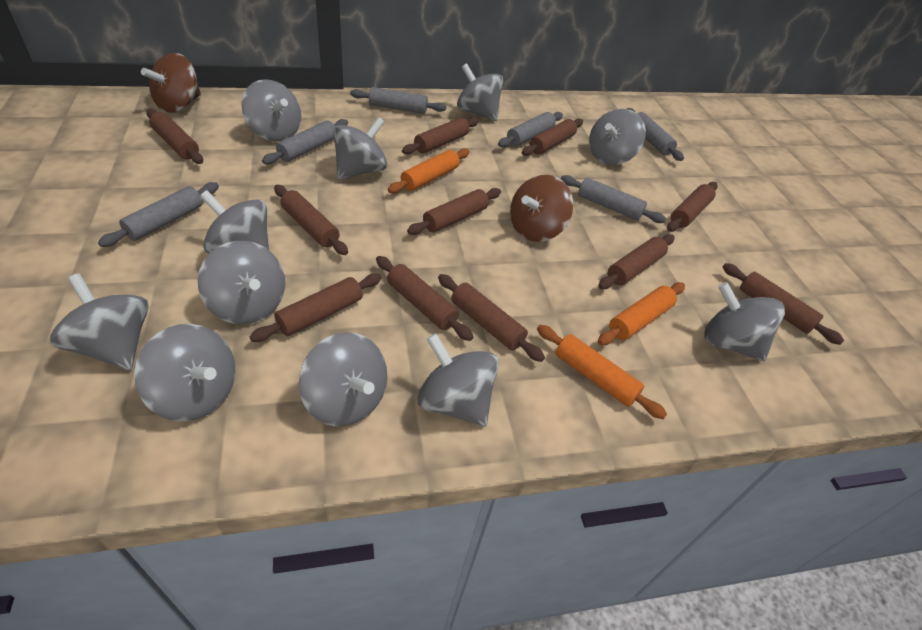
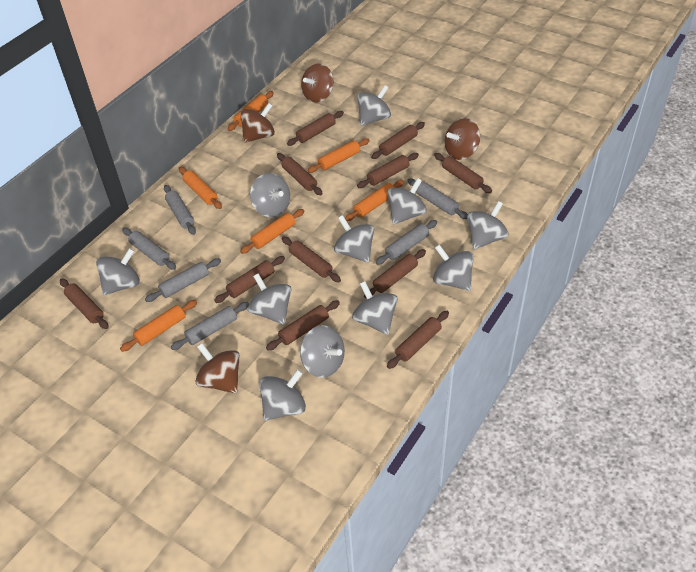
brown spinning top: [141,53,201,113] [510,175,573,242] = 2 -> [195,343,240,394] [240,103,275,143] [301,63,334,103] [444,118,480,160] = 4
orange rolling pin: [388,148,470,193] [537,325,667,419] [598,282,685,345] = 3 -> [120,300,197,352] [179,167,222,209] [228,91,274,131] [240,209,304,254] [308,138,370,173] [345,180,404,221] = 6

